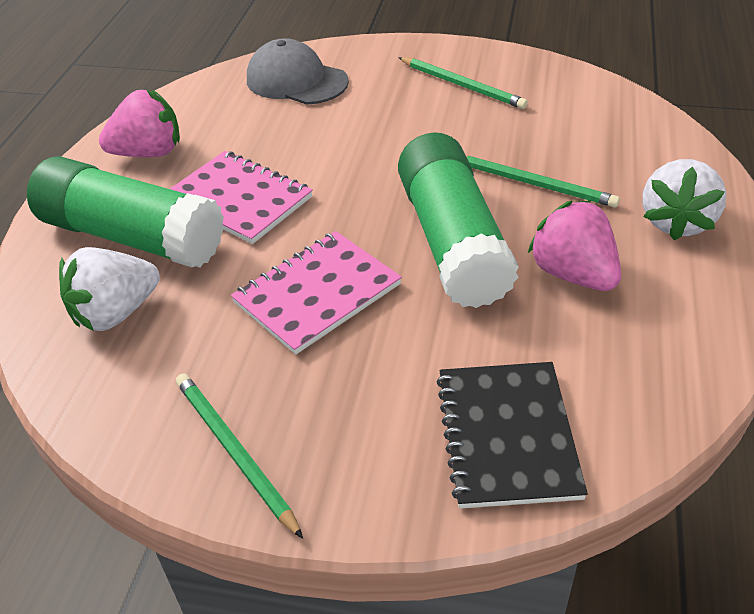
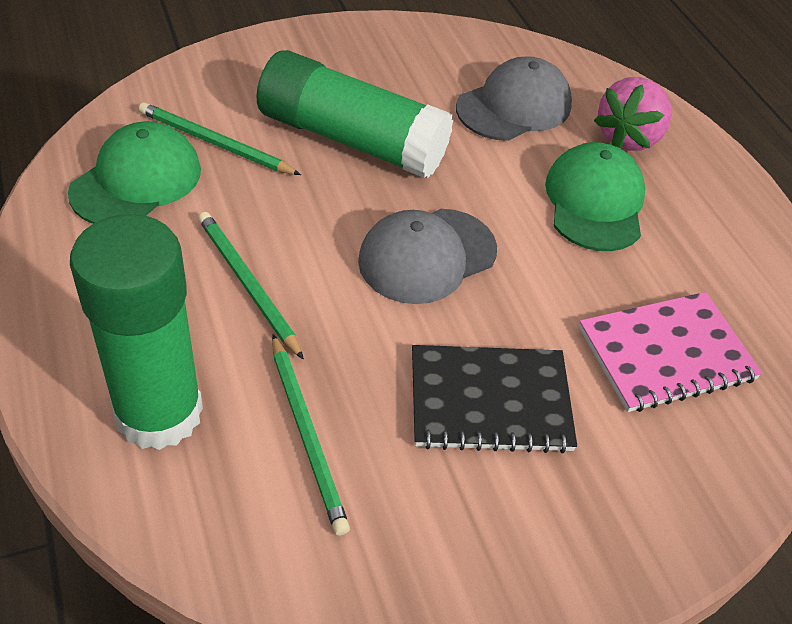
green cap: none = 0 -> [68,122,201,224] [545,142,645,251] = 2
grey cap: [247,38,349,105] = 1 -> [358,209,497,304] [456,56,572,141] = 2
pink notebook: [170,151,313,244] [231,231,402,355] = 2 -> [579,292,762,412] = 1
pink strawberry: [99,89,180,157] [528,200,621,291] = 2 -> [594,77,672,151] = 1
white strawberry: [59,247,160,331] [642,159,726,241] = 2 -> none = 0

